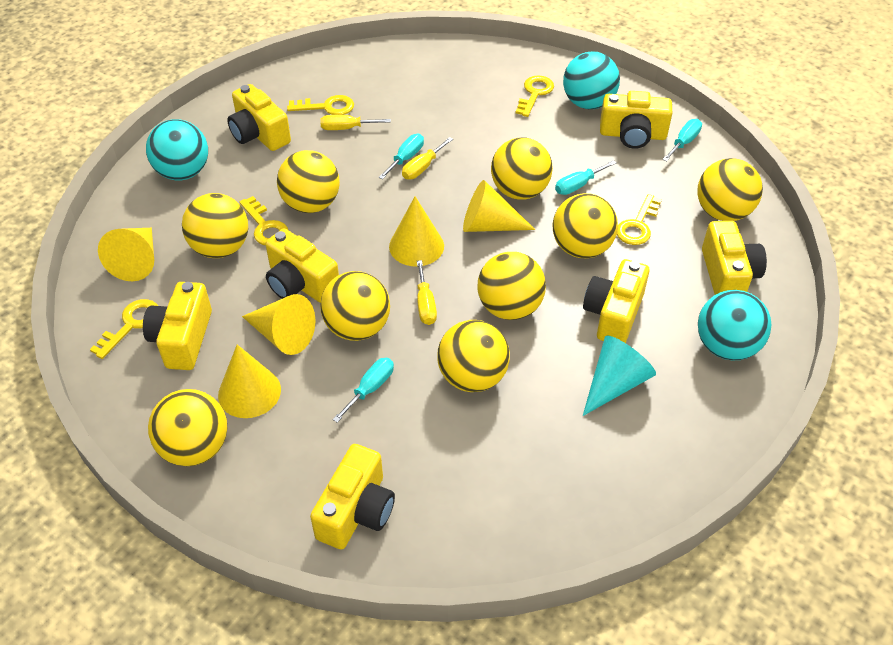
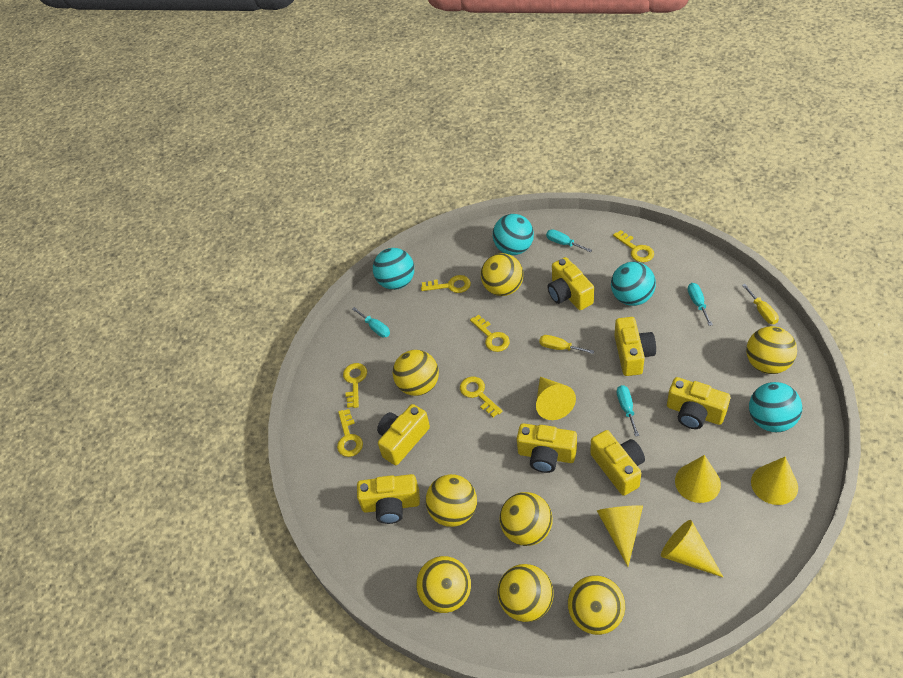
turquoise ball: [146,119,208,180] [563,52,620,109] [698,290,771,360] = 3 -> [373,248,414,290] [493,214,534,255] [611,262,656,306] [749,382,802,432] = 4
turquoise cone: [583,336,656,416] = 1 -> none = 0
yellow ball: [148,389,227,466] [182,193,248,258] [277,150,340,213] [320,271,390,341] [437,320,510,392] [477,252,546,320] [491,137,553,199] [552,193,618,258] [697,158,763,221] = 9 -> [393,350,439,396] [416,556,471,613] [426,474,477,527] [481,253,523,296] [498,564,554,622] [499,492,553,546] [568,575,625,635] [746,326,797,374] = 8
yellow key: [90,299,158,359] [239,196,288,245] [287,95,354,115] [515,76,554,117] [617,194,662,245] = 5 -> [337,409,363,457] [343,363,367,408] [421,275,471,293] [460,376,502,417] [470,315,510,352] [613,230,654,262] = 6
yellow screwdriver: [320,115,391,130] [402,137,453,180] [417,260,437,325] = 3 -> [539,335,594,354] [742,284,779,324] = 2

